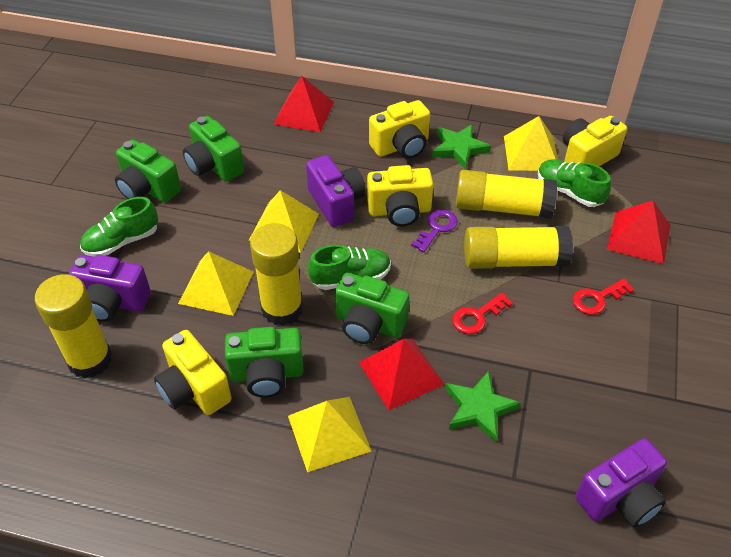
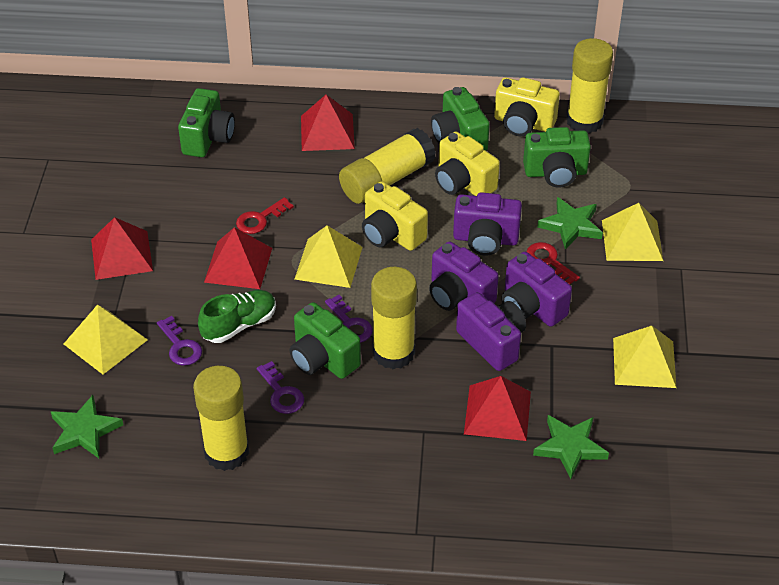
green shoe: [80,197,158,257] [308,245,391,290] [538,159,611,207] = 3 -> [198,290,276,343] = 1
green star: [432,124,491,170] [445,371,521,442] = 2 -> [51,395,123,458] [533,415,609,479] [537,197,603,250] = 3
purple camera: [69,255,151,322] [306,155,366,227] [575,438,667,527] = 3 -> [429,241,499,311] [453,192,522,256] [456,292,526,371] [501,252,572,327] = 4
purple key: [411,209,458,252] = 1 -> [157,316,202,366] [257,361,304,414] [325,295,373,343] = 3
red pyramid: [274,76,334,133] [359,339,445,410] [607,201,671,264] = 3 -> [91,217,153,280] [204,227,272,289] [301,95,355,151] [464,376,531,441] = 4
yellow camera: [154,330,232,415] [367,165,433,227] [369,100,430,159] [563,116,627,166] = 4 -> [362,181,428,251] [435,131,500,196] [494,77,560,136] = 3

